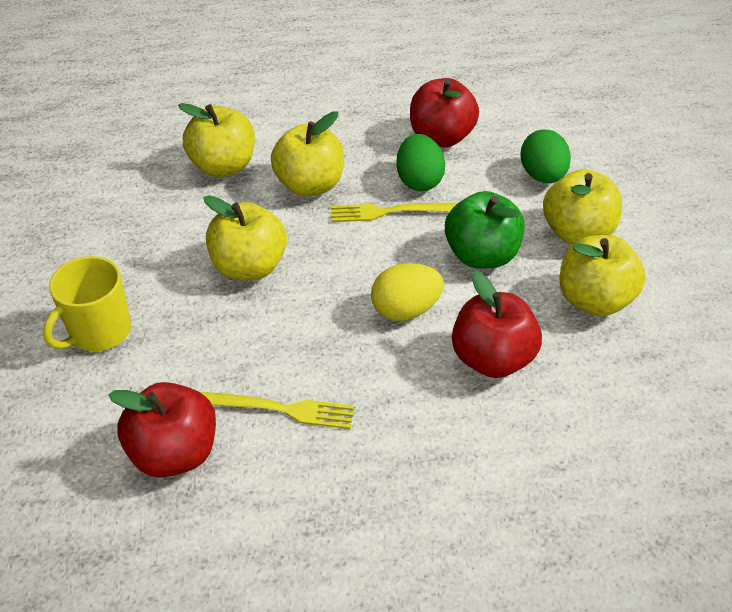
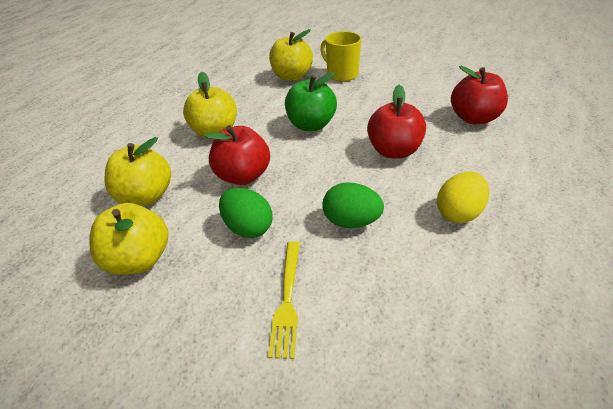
yellow apple: [178,103,255,177] [203,195,287,280] [271,111,344,197] [543,169,622,245] [559,235,646,316] = 5 -> [90,203,168,275] [105,137,171,206] [183,72,237,139] [269,29,313,81] = 4
yellow fork: [202,392,354,429] [331,203,457,222] = 2 -> [268,241,300,359] = 1

